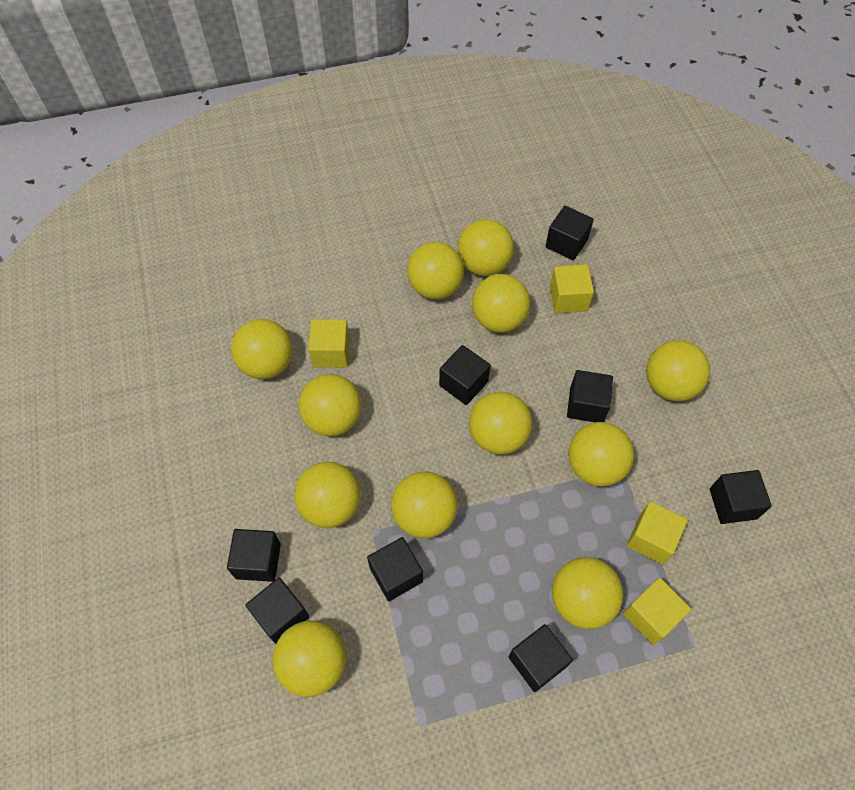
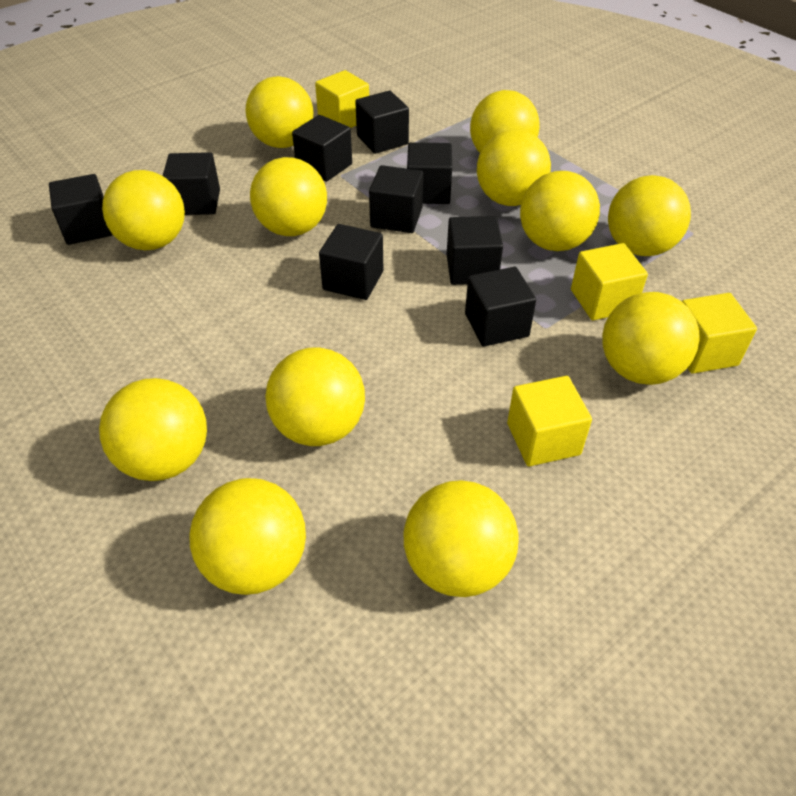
black cube: [227,529,281,582] [245,578,309,644] [367,537,423,601] [439,345,491,405] [509,624,573,692] [545,206,594,260] [567,370,613,422] [710,470,772,524] = 8 -> [49,174,113,245] [163,152,220,215] [292,115,352,182] [319,224,383,300] [355,90,409,154] [369,165,423,233] [407,142,452,204] [447,216,503,285] [465,267,536,346] = 9

